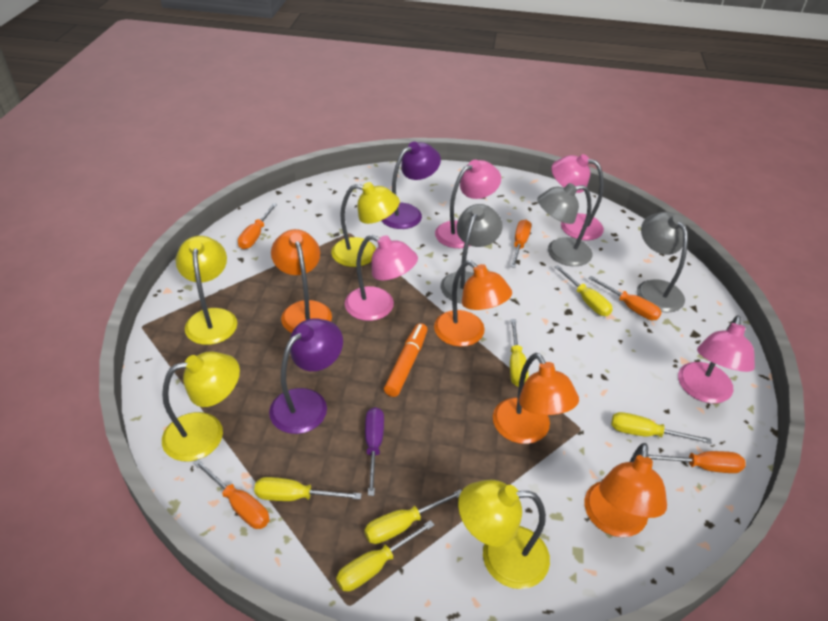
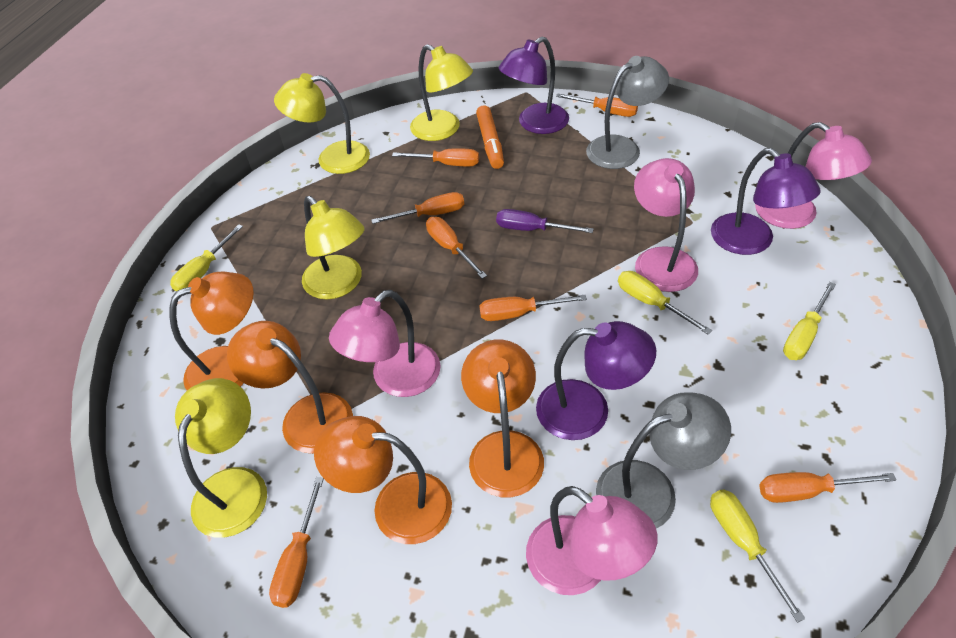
grey lamp: [441,204,502,304] [537,183,592,266] [637,212,688,313] = 3 -> [586,56,669,169] [596,392,731,529] = 2
orange screwdriver: [193,459,270,529] [238,203,277,249] [510,219,531,268] [588,276,662,320] [647,451,746,473] = 5 -> [269,477,324,608] [371,192,464,224] [392,148,479,166] [426,217,487,279] [479,295,587,321] [556,93,638,117] [759,472,896,503] = 7
purple lamp: [269,318,343,434] [381,142,441,229] = 2 -> [499,37,569,134] [536,321,656,440] [711,148,821,255] = 3
yellow screwdriver: [254,477,362,501] [336,520,435,592] [364,489,462,544] [510,319,529,387] [554,265,613,316] [611,412,711,444] = 6 -> [170,224,243,292] [618,271,712,335] [710,490,805,623] [783,282,836,360] = 4

